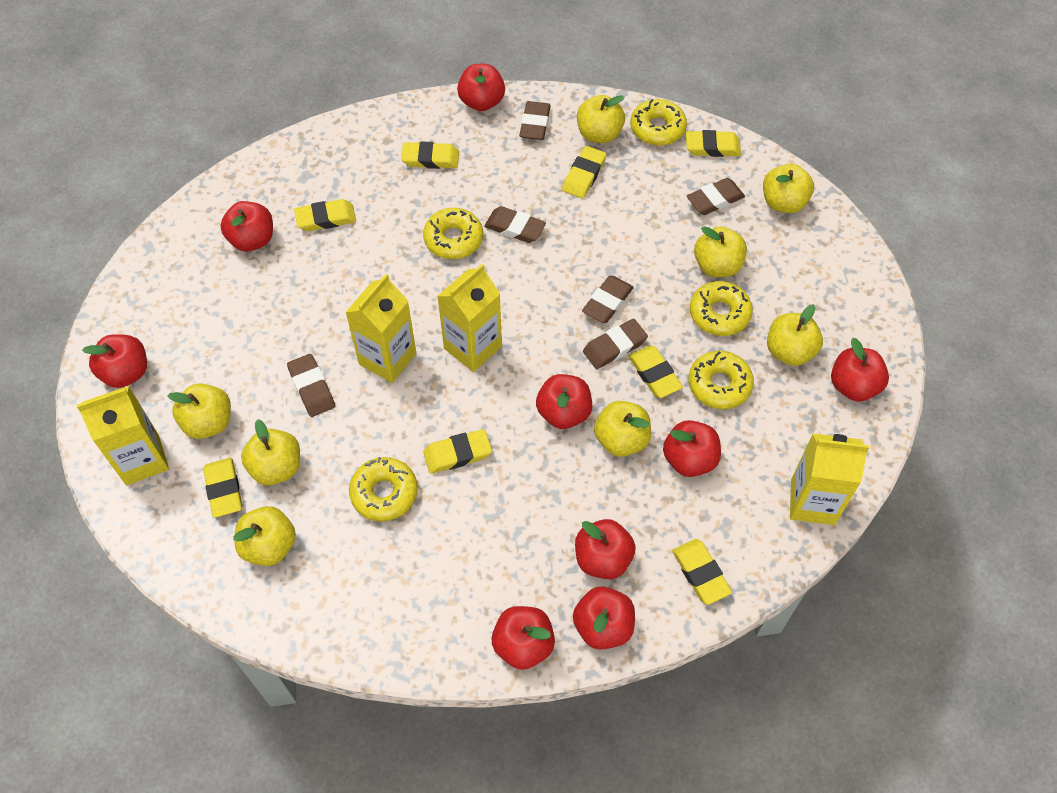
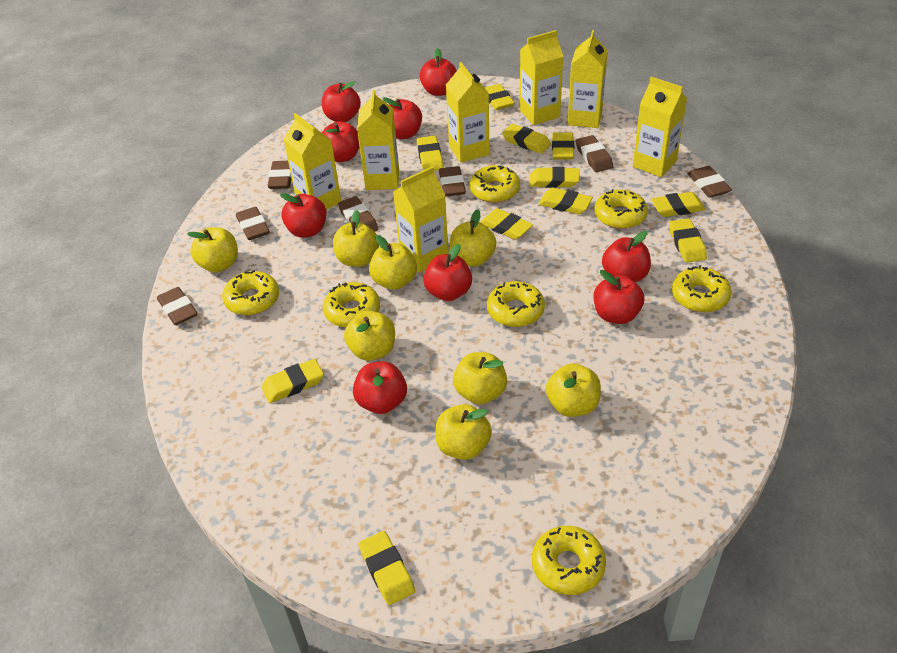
brown eraser: [287,354,335,417] [484,206,546,243] [519,101,551,140] [582,275,634,323] [583,319,648,369] [687,178,745,215] = 6 -> [157,287,197,325] [236,207,269,240] [267,161,292,189] [338,196,378,232] [439,166,466,197] [576,135,613,172] [687,166,732,198] = 7
yellow carton: [76,386,169,485] [345,274,416,383] [437,264,502,372] [790,433,869,525] = 4 -> [283,113,341,210] [357,90,399,190] [393,166,449,273] [446,62,490,163] [520,30,564,125] [568,30,608,128] [633,77,687,177] = 7
yellow donut: [349,457,418,521] [423,208,483,259] [630,99,687,146] [688,351,754,409] [690,281,753,336] = 5 -> [222,270,279,315] [323,282,380,327] [469,165,520,203] [487,281,545,327] [532,526,606,595] [594,189,648,229] [672,265,732,312] = 7
yellow eraser: [203,458,242,518] [294,199,356,231] [401,142,459,169] [423,429,492,474] [562,146,606,198] [628,346,683,398] [672,539,732,605] [686,130,741,157] = 8 -> [261,359,324,403] [359,531,415,605] [417,136,444,171] [481,208,533,240] [484,84,515,110] [502,124,551,154] [529,167,579,188] [538,188,593,214] [552,132,574,160] [651,192,705,217] [669,218,707,263] = 11

